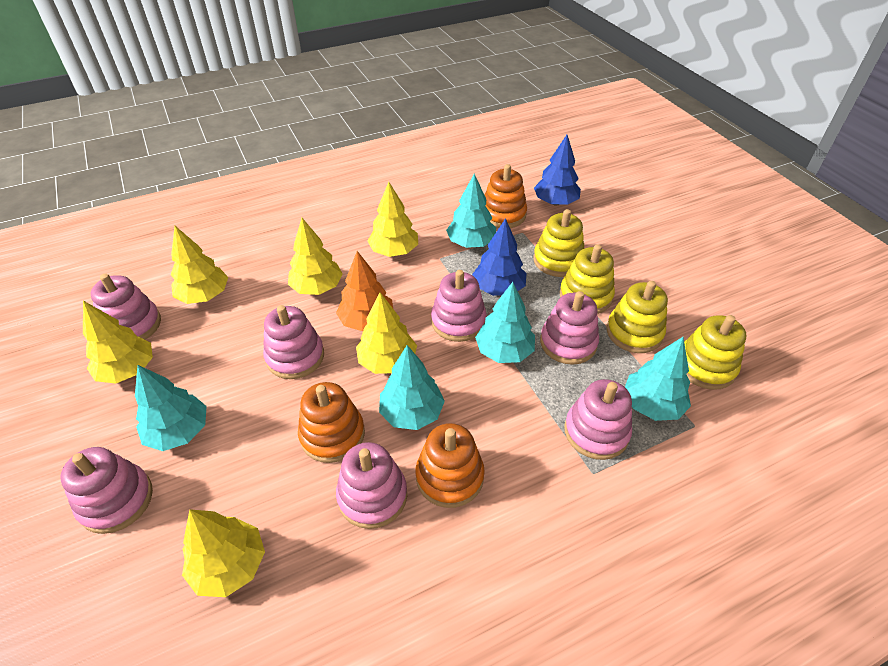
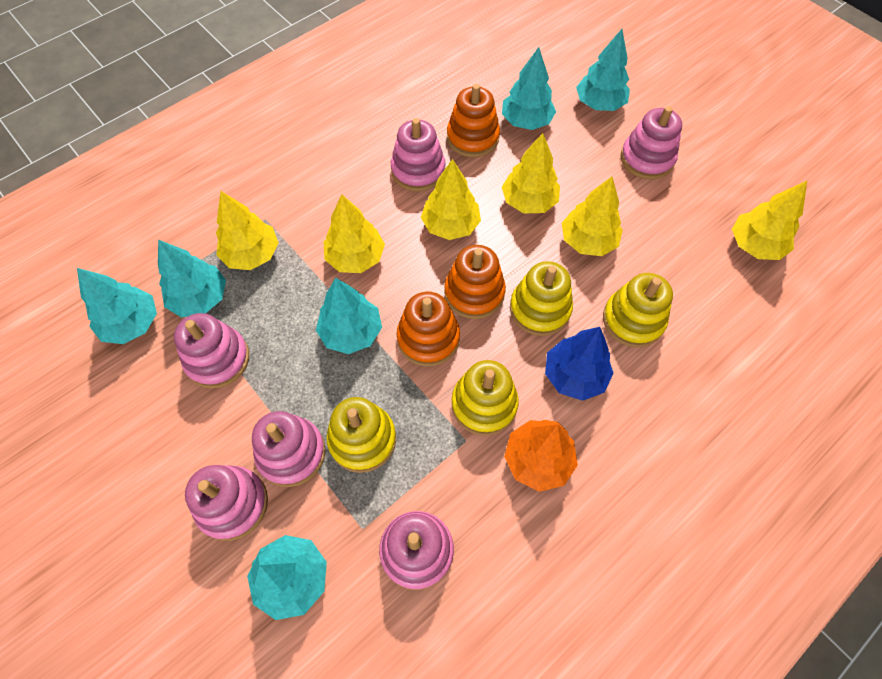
blue tree: [472,218,527,296] [534,135,581,206] = 2 -> [545,327,614,401] = 1
pink stacking toy: [60,447,153,534] [91,274,161,340] [263,305,324,379] [336,442,407,529] [431,270,487,342] [540,291,599,365] [564,379,632,460] = 7 -> [174,313,249,388] [185,465,268,541] [252,411,326,487] [379,511,454,590] [391,118,445,192] [621,106,682,179] = 6
turquoise tree: [135,365,207,451] [379,345,445,430] [446,174,496,248] [475,282,535,363] [625,337,691,421] = 5 -> [77,268,157,344] [158,240,226,317] [247,535,327,620] [316,278,382,354] [502,47,556,130] [576,29,630,111] = 6

